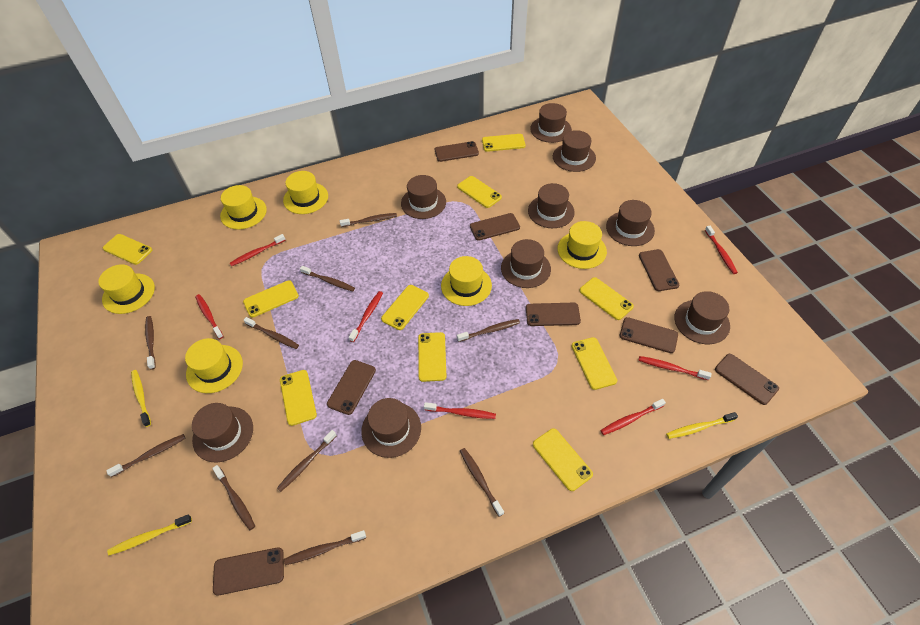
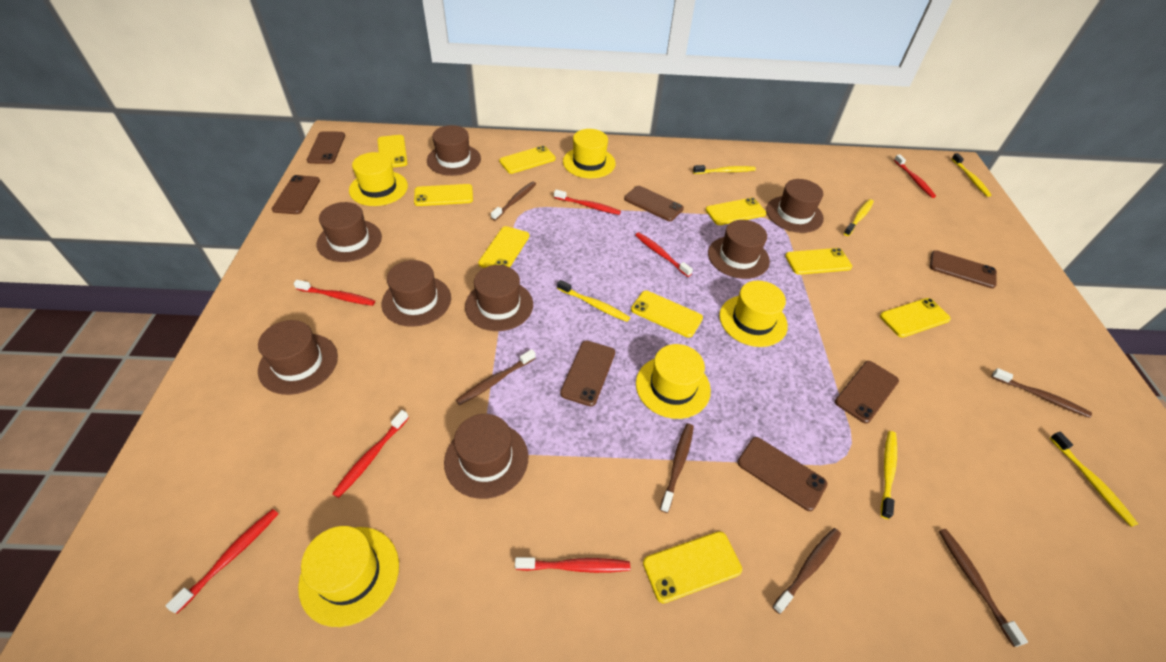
brown hat: [192,403,253,462] [361,398,421,458] [401,175,446,219] [501,239,551,288] [528,183,575,228] [530,103,572,143] [553,130,596,172] [606,200,655,246] [674,291,730,344] = 9 -> [258,320,338,395] [317,202,382,262] [381,260,451,327] [427,125,481,176] [444,414,528,499] [465,265,533,331] [708,220,770,279] [766,179,824,233] = 8
brown phone: [213,547,284,596] [327,360,376,415] [435,141,479,162] [470,213,520,241] [526,303,581,326] [620,317,678,353] [639,249,679,291] [715,354,779,405] = 8 -> [272,175,320,214] [307,131,345,164] [560,340,615,406] [624,186,684,221] [737,437,827,511] [835,361,899,424] [930,250,997,288] = 7
brown toothbrush: [106,434,186,477] [145,316,156,370] [212,465,255,530] [243,317,299,349] [277,430,337,492] [284,530,366,565] [300,266,355,291] [340,213,397,227] [457,319,520,342] [460,448,504,517] = 10 -> [456,349,536,405] [491,181,536,221] [660,423,694,513] [772,528,841,614] [939,529,1028,647] [991,368,1092,418] = 6
yellow hat: [98,264,155,314] [185,338,243,393] [220,185,267,229] [283,171,328,214] [441,256,492,306] [557,221,607,269] = 6 -> [298,526,399,627] [349,152,408,206] [563,129,616,178] [636,344,711,419] [719,281,788,347] = 5
yellow phone: [103,234,152,265] [243,280,299,318] [280,370,317,426] [381,285,429,330] [418,332,447,382] [457,176,502,208] [482,134,526,152] [533,428,593,491] [572,337,617,390] [579,277,634,320] = 10 -> [377,135,408,168] [414,184,473,206] [478,226,529,268] [499,146,556,174] [631,291,703,338] [643,531,742,603] [706,198,766,225] [785,248,852,275] [880,298,951,338] = 9
yellow toothbrush: [107,515,192,555] [131,370,151,427] [666,412,738,439] = 3 -> [557,280,630,322] [693,165,756,174] [844,199,874,236] [881,431,897,519] [951,153,991,197] [1050,432,1138,527] = 6

